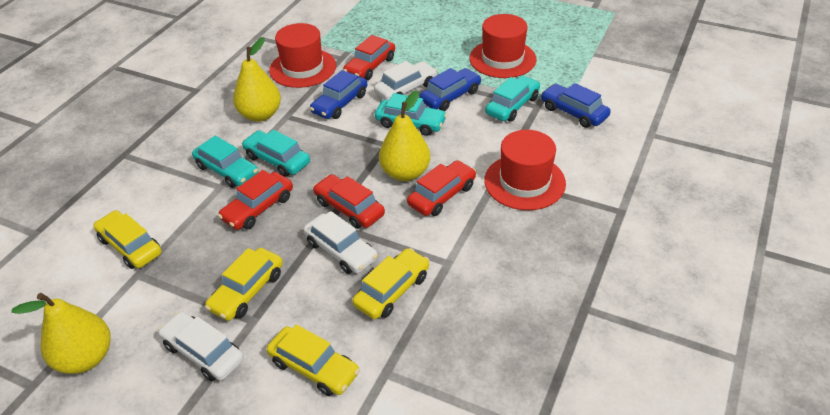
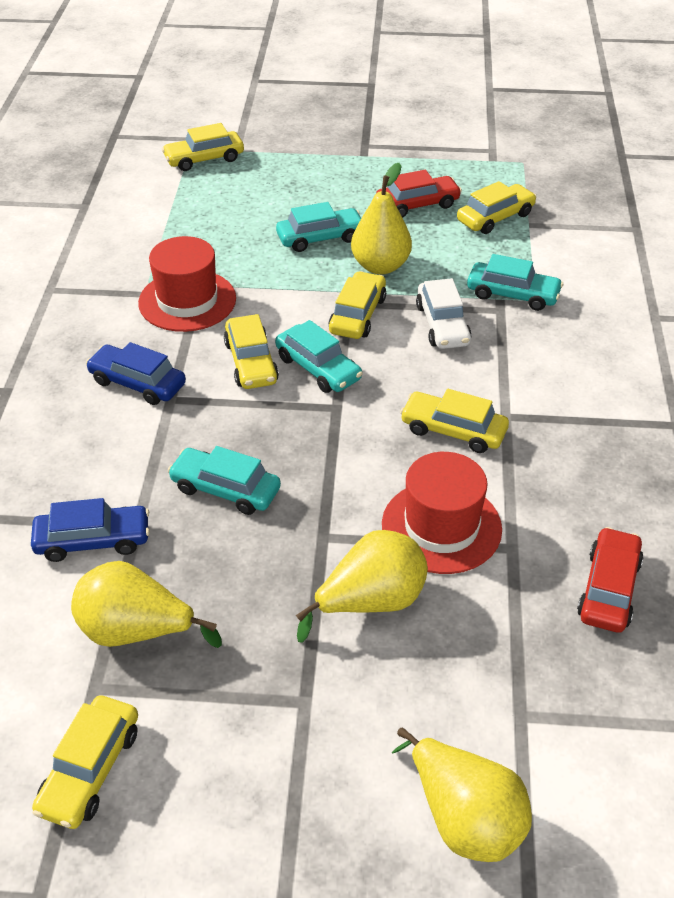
blue car: [310,70,367,119] [419,68,481,111] [541,83,611,128] = 3 -> [31,498,150,562] [86,342,186,405] = 2
red car: [218,170,293,230] [313,174,385,229] [343,35,395,80] [407,160,476,216] = 4 -> [376,170,462,218] [577,527,643,633] = 2
red hat: [269,23,336,88] [469,14,536,78] [484,130,566,210] = 3 -> [138,236,236,332] [382,452,502,574] = 2
white car: [158,311,244,381] [303,211,378,274] [374,61,437,100] = 3 -> [416,278,472,349] = 1
yellow car: [93,210,161,269] [205,248,283,321] [267,324,360,396] [352,248,429,319] = 4 -> [32,695,138,829] [162,123,244,171] [224,314,279,389] [329,271,386,339] [400,389,509,453] [457,181,537,234] = 6
yellow pear: [11,293,110,374] [233,37,281,122] [379,90,430,181] = 3 -> [71,561,222,648] [296,530,428,643] [351,163,412,274] [392,728,532,862] = 4

